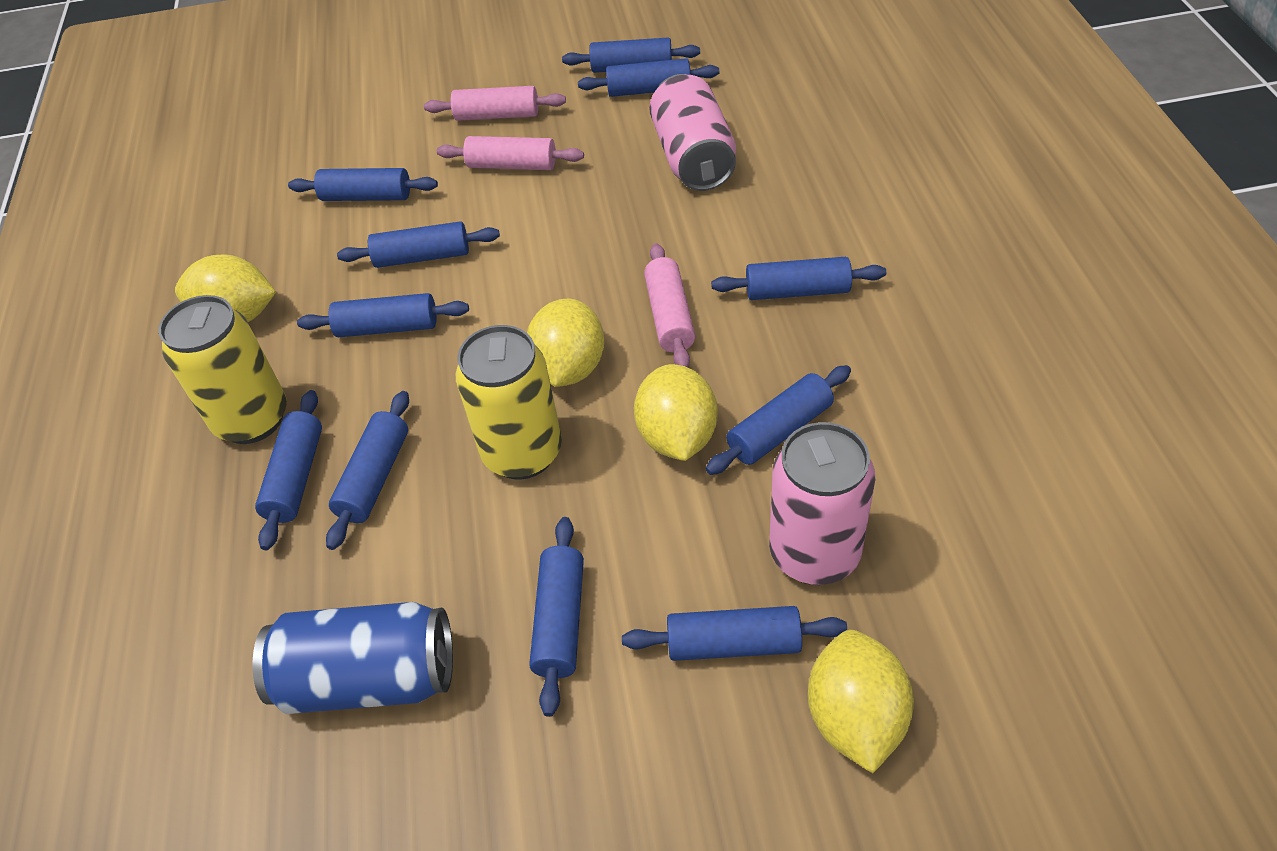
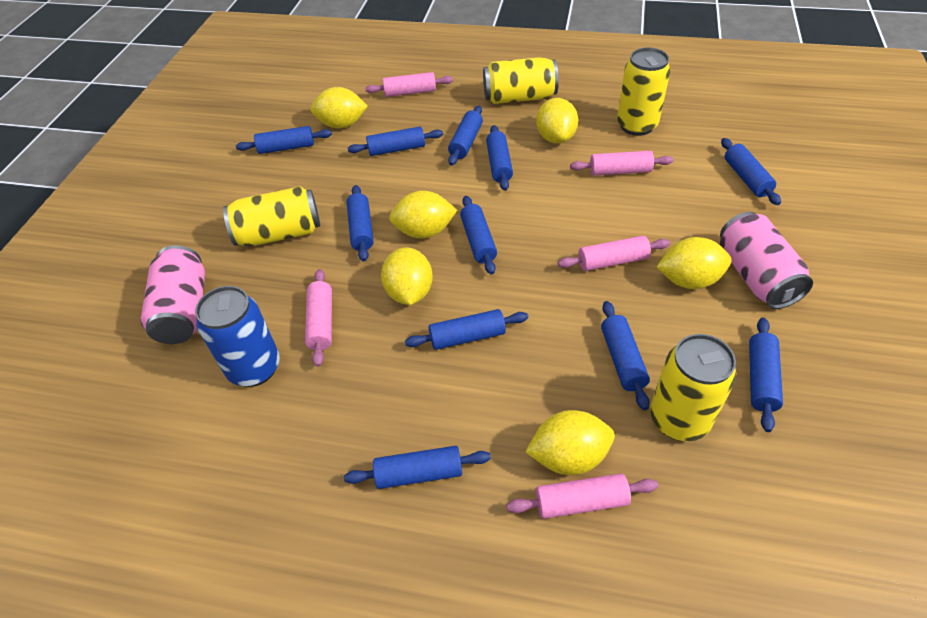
pink rolling pin: [424,86,566,121] [437,136,584,170] [644,243,695,367] = 3 -> [305,269,332,367] [365,72,453,97] [507,473,658,519] [558,235,670,271] [570,151,673,176] = 5
yellow can: [158,295,287,444] [456,325,562,480] = 2 -> [223,186,320,247] [483,57,559,104] [617,48,670,136] [650,334,736,441] = 4
yellow lemon: [175,254,276,322] [527,299,604,387] [634,364,718,461] [808,630,914,773] = 4 -> [310,87,368,129] [381,247,433,305] [389,191,457,238] [525,410,615,475] [536,98,578,144] [657,237,732,289] = 6

